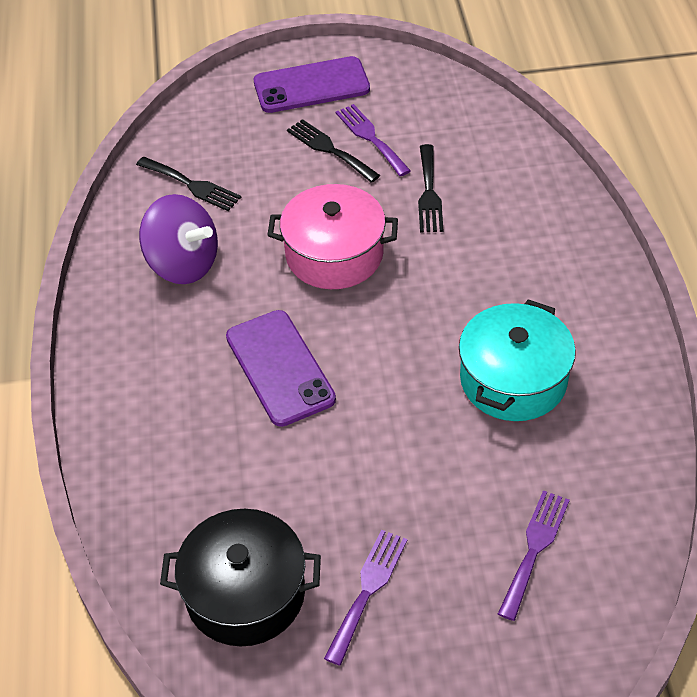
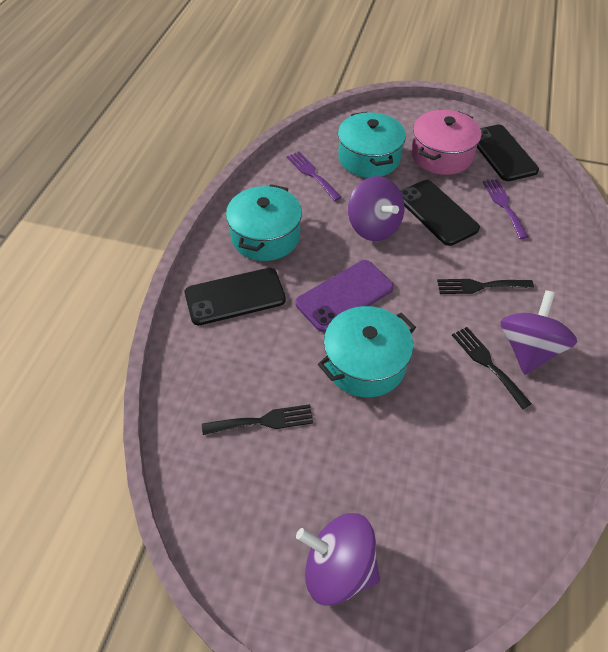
black phone: none = 0 -> [185,268,286,325] [401,180,480,246] [477,124,539,181] = 3
black pot: [160,509,321,646] = 1 -> none = 0
purple fork: [324,530,407,666] [335,104,411,176] [498,490,570,621] = 3 -> [287,151,342,201] [483,179,529,239] = 2
purple phone: [226,310,336,427] [254,56,370,113] = 2 -> [295,260,394,332] = 1
purple spinning top: [139,194,218,284] = 1 -> [296,513,380,606] [348,176,405,241] [500,290,577,375] = 3
turquoise pot: [459,299,576,421] = 1 -> [226,184,302,261] [318,306,416,397] [338,112,406,178] = 3

